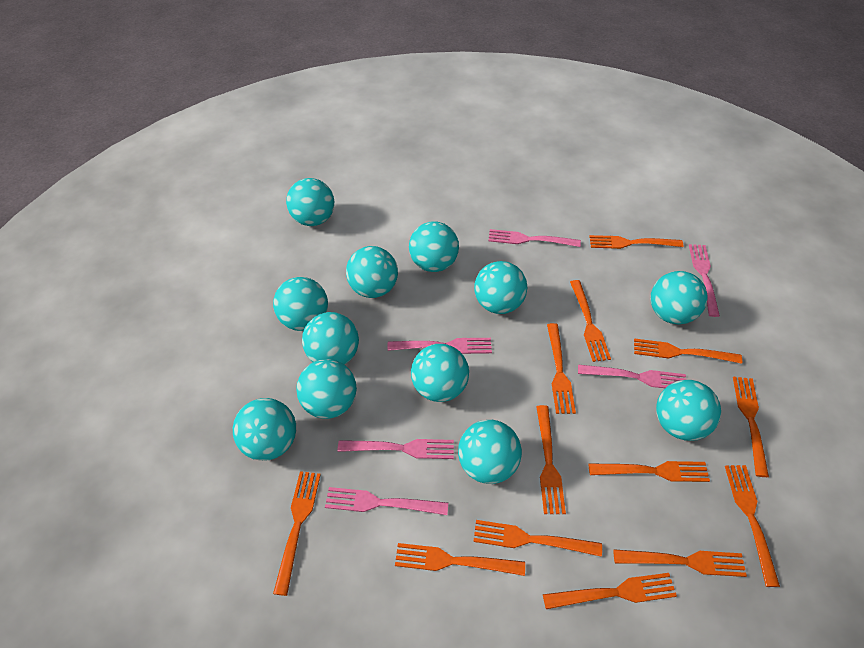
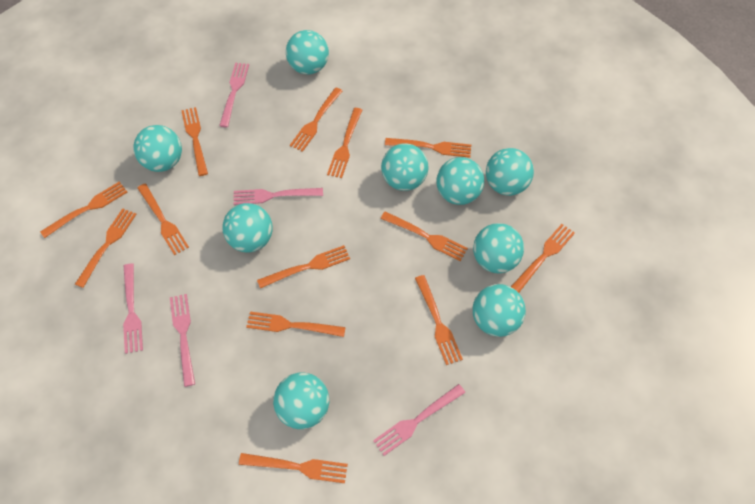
pink fork: [325,487,448,515] [338,439,454,459] [388,338,492,354] [488,229,581,247] [578,364,686,388] [689,244,720,317] = 6 -> [123,263,143,354] [170,294,195,387] [219,63,249,127] [233,188,323,205] [373,384,466,456] = 5
turquoise ball: [233,398,296,461] [273,277,328,331] [286,178,334,226] [296,359,357,419] [302,312,359,365] [346,246,398,298] [409,221,459,272] [411,344,469,402] [458,420,522,484] [474,261,528,314] [651,271,708,325] [656,380,721,441] = 12 -> [133,125,182,172] [222,203,273,253] [273,372,329,429] [286,30,329,75] [381,143,429,191] [436,157,484,205] [472,284,526,337] [473,223,524,273] [486,148,534,196] = 9

